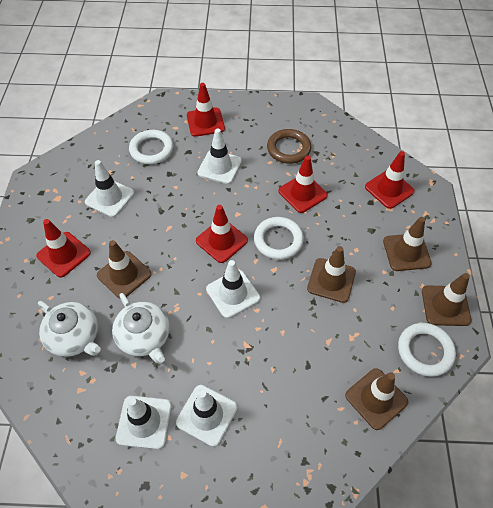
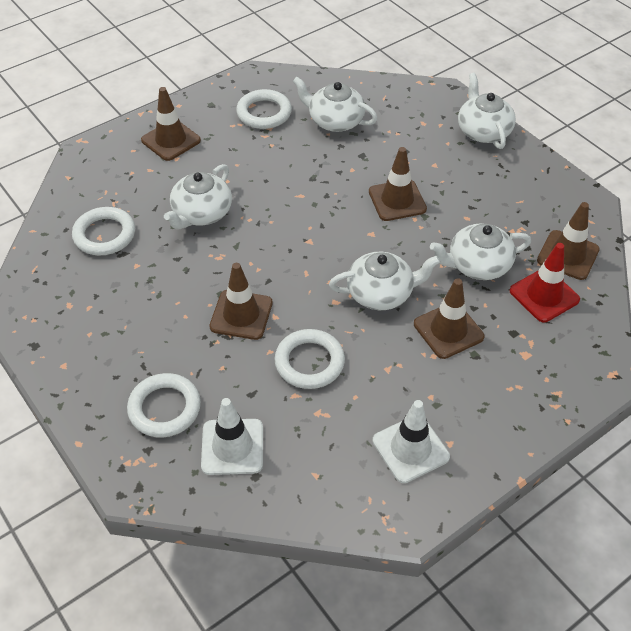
brown ring: [267,129,311,164] = 1 -> none = 0
red traffic cone: [36,219,91,277] [187,83,225,137] [196,205,248,263] [278,156,328,213] [365,151,415,209] = 5 -> [510,243,580,322] = 1
white ring: [129,130,173,165] [254,217,304,260] [398,323,456,377] = 3 -> [72,207,135,256] [127,373,201,437] [236,89,292,129] [275,329,345,389] = 4
white teapot: [38,301,101,357] [112,293,170,363] = 2 -> [164,164,232,229] [293,77,378,132] [329,252,440,310] [430,223,531,280] [458,73,516,149] = 5
white traffic cone: [85,160,134,217] [116,396,172,449] [176,385,238,447] [198,128,242,184] [206,260,260,318] = 5 -> [201,398,263,475] [373,400,450,483] = 2

